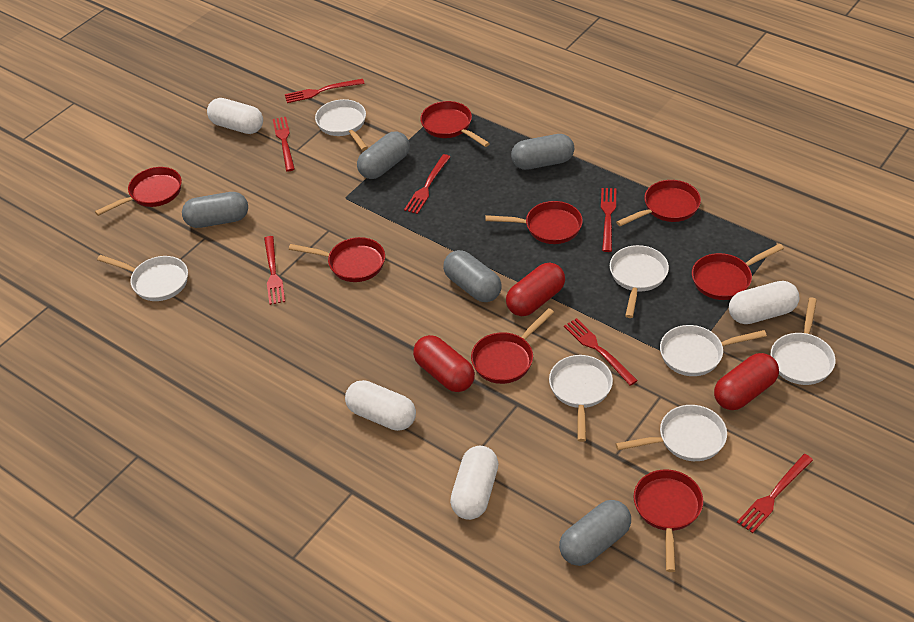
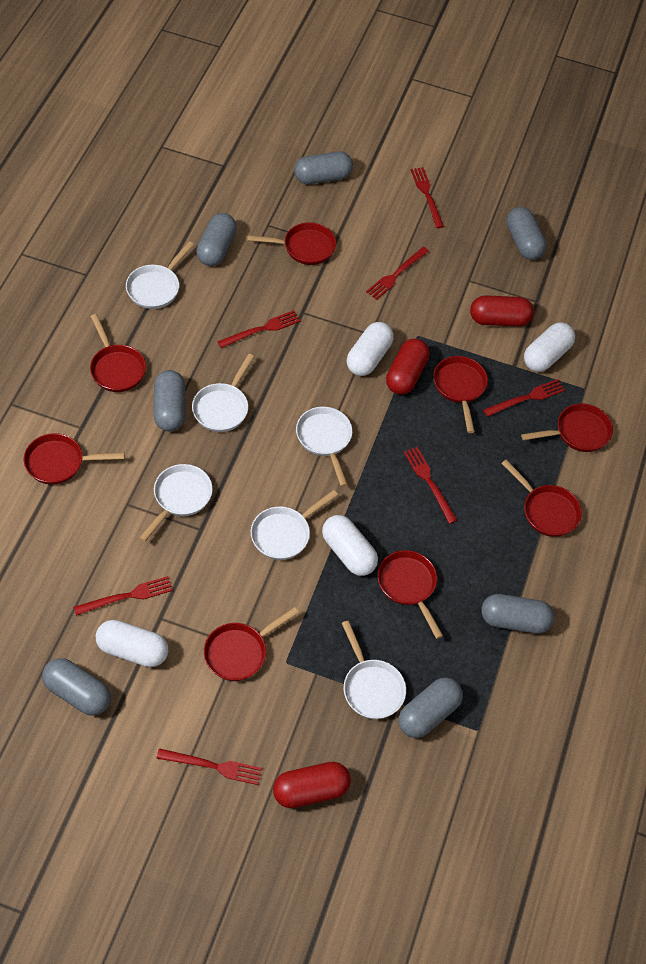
grey capsule: [182,192,248,228] [357,132,410,179] [443,250,502,302] [511,134,574,170] [559,500,631,566] = 5 -> [42,658,111,716] [154,370,185,431] [196,213,237,266] [294,152,353,184] [399,677,463,738] [481,594,554,634] [506,207,547,260] = 7
white pan: [97,255,188,301] [315,99,368,151] [549,355,613,442] [610,245,669,318] [615,405,727,461] [660,325,767,376] [771,297,836,385] = 7 -> [126,241,194,309] [139,464,213,542] [192,354,254,432] [251,490,338,560] [296,407,352,487] [342,621,406,719] = 6

